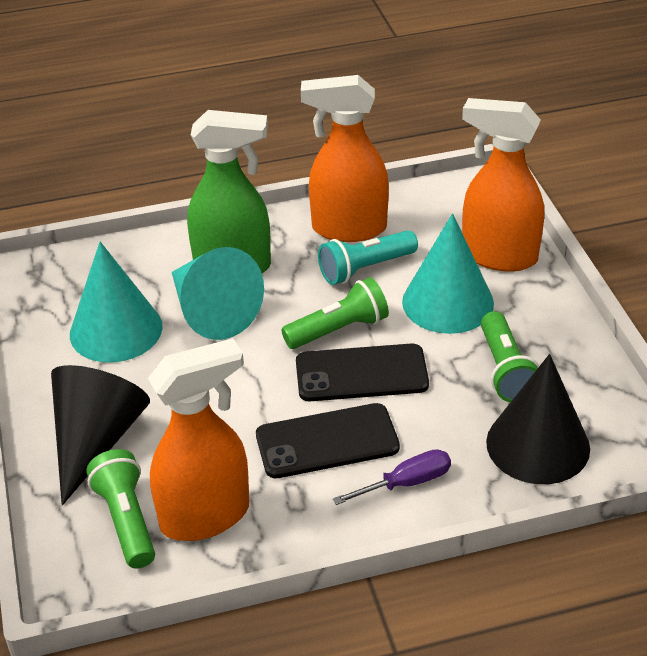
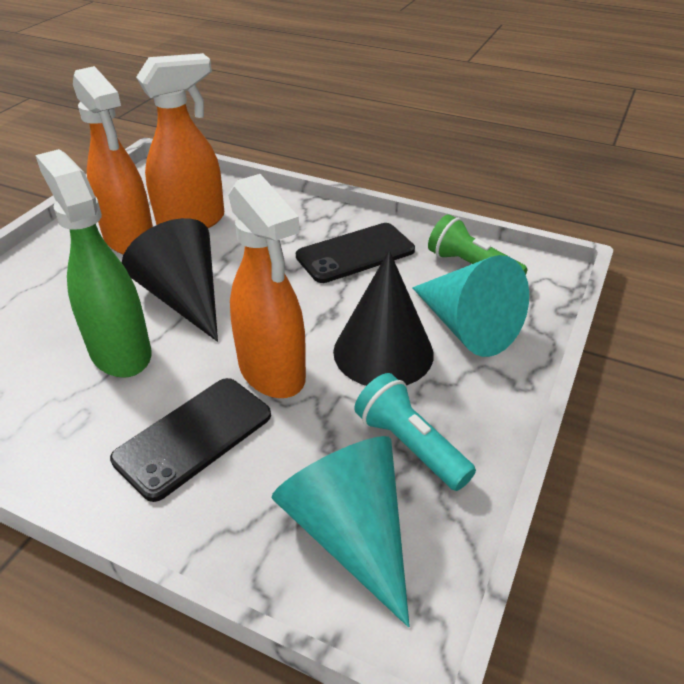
green flashlight: [86,449,155,569] [281,277,389,349] [481,311,539,402] = 3 -> [428,214,528,275] = 1
purple screwdriver: [333,449,451,505] = 1 -> none = 0
turquoise cone: [70,242,163,363] [172,247,264,340] [402,213,494,334] = 3 -> [271,436,410,628] [412,255,529,357] = 2

